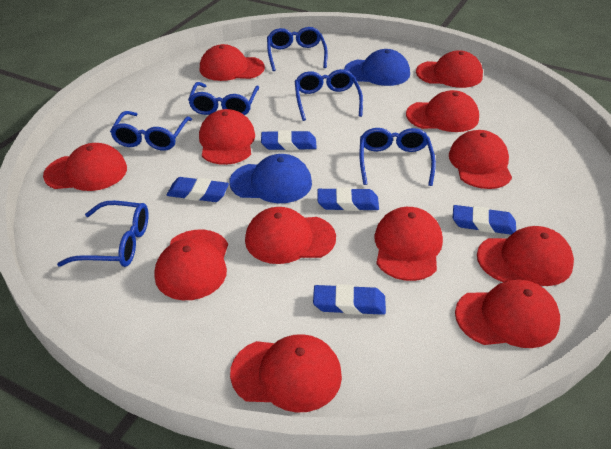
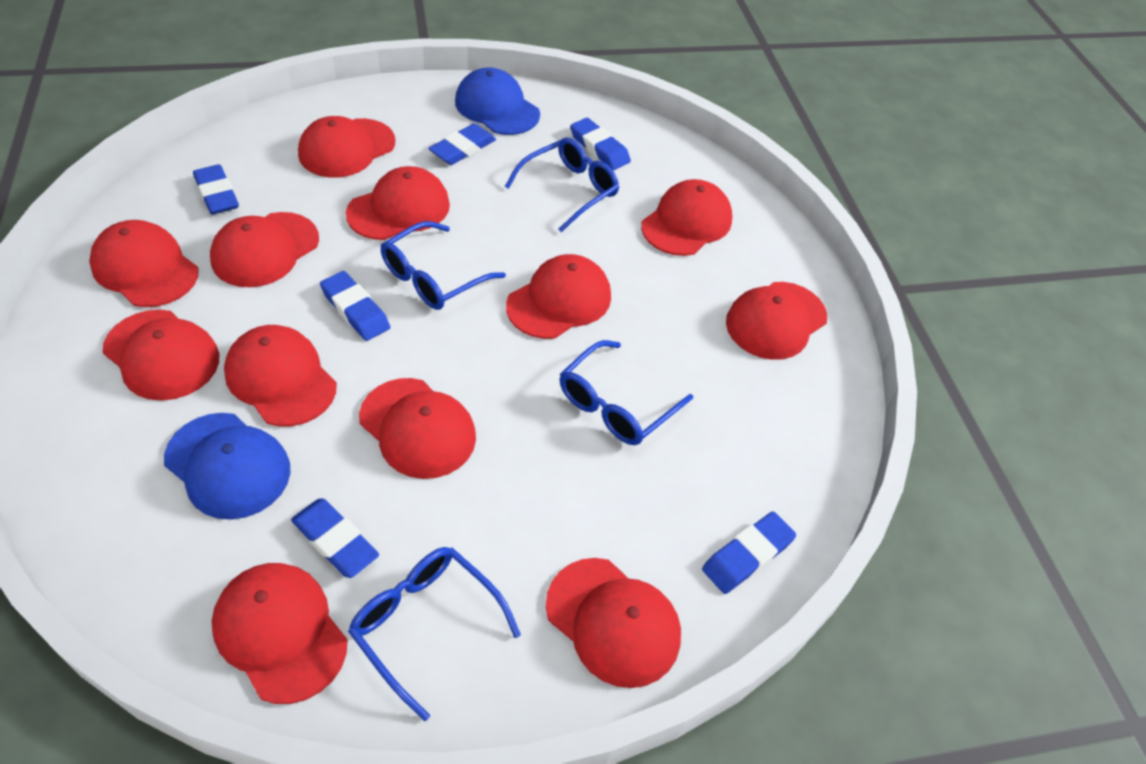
blue eraser: [167,177,229,202] [261,130,317,150] [313,284,386,315] [318,187,379,211] [453,205,516,235] = 5 -> [193,164,239,215] [291,499,379,578] [320,271,390,341] [428,123,496,165] [570,118,631,170] [702,511,796,594] = 6
blue glasses: [57,201,148,267] [110,111,192,151] [188,82,259,115] [267,27,328,71] [295,69,363,121] [360,128,436,186] = 6 -> [348,547,521,721] [381,221,506,310] [505,137,619,232] [560,340,693,445] = 4

